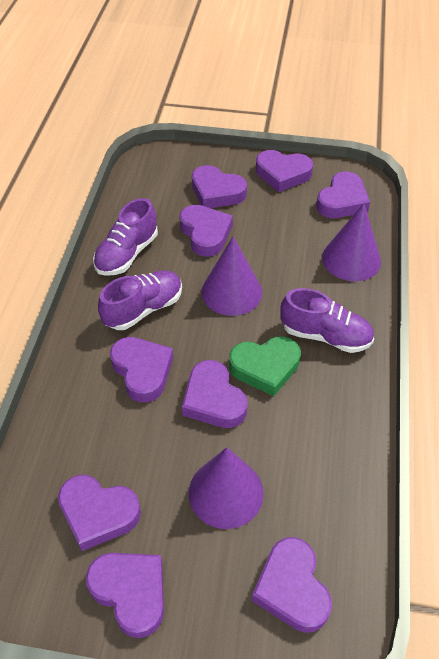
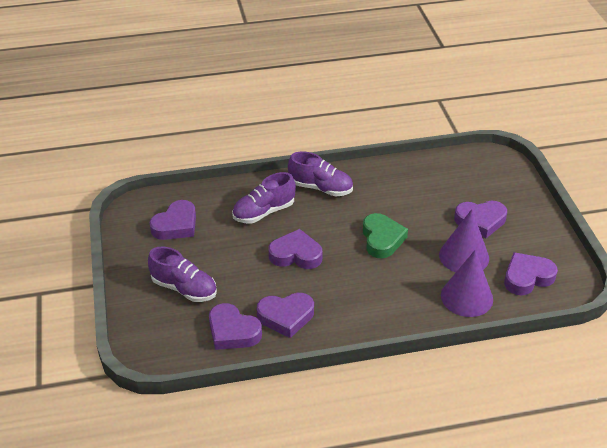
purple cone: [189,447,264,529] [201,236,262,316] [322,203,381,281] = 3 -> [439,209,489,272] [441,250,493,317] = 2
purple heart: [58,475,141,551] [86,553,164,638] [110,337,173,403] [179,205,233,257] [182,360,248,428] [192,165,247,208] [252,537,332,633] [256,150,313,192] [316,171,370,218] = 9 -> [149,200,196,240] [209,303,262,350] [257,293,314,338] [268,229,322,269] [454,201,507,238] [504,252,558,295] = 6

